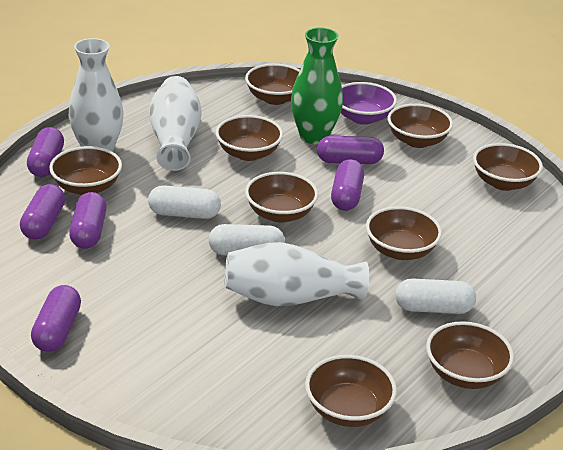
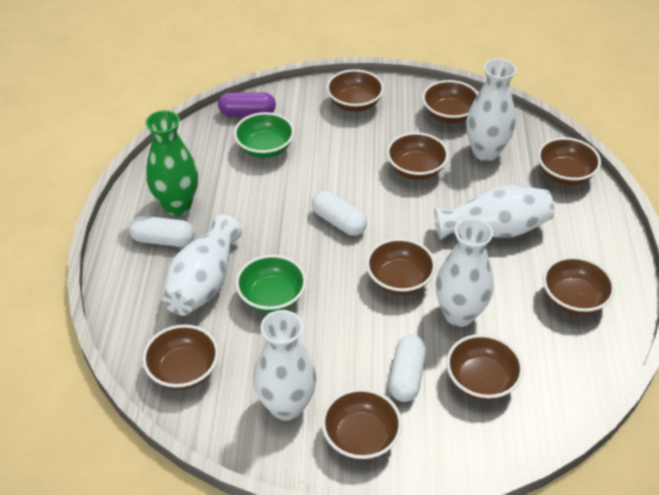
green bowl: none = 0 -> [234,112,295,158] [235,255,306,313] = 2
purple bowl: [341,82,397,125] = 1 -> none = 0
purple capsule: [20,184,65,240] [27,127,64,177] [31,285,81,352] [69,192,107,249] [317,136,384,164] [331,159,364,211] = 6 -> [218,92,276,117] = 1
white vase: [69,38,124,152] [149,76,202,171] [224,242,369,306] = 3 -> [163,214,242,316] [254,310,317,421] [434,185,554,240] [435,218,494,327] [466,58,516,161] = 5

